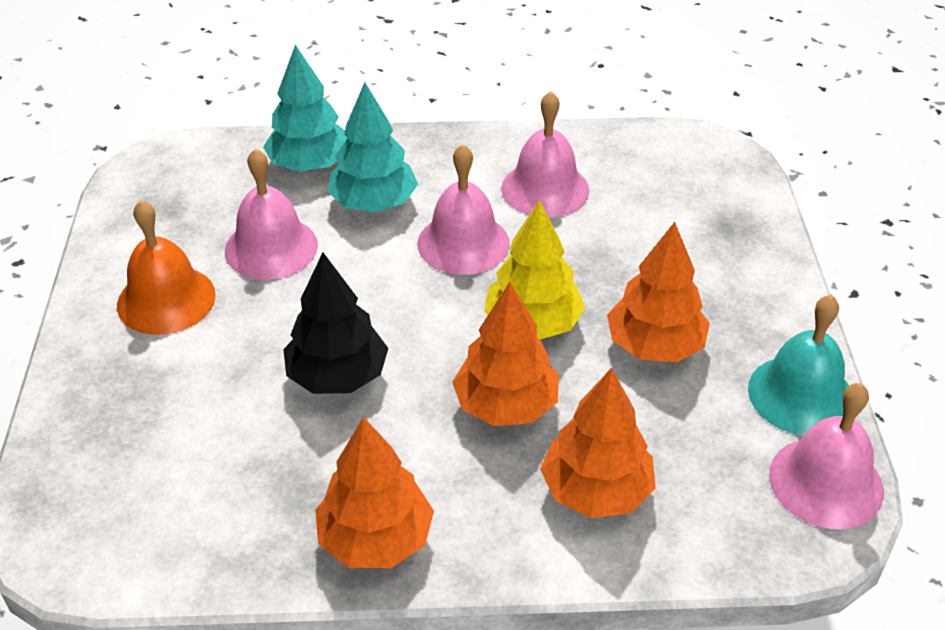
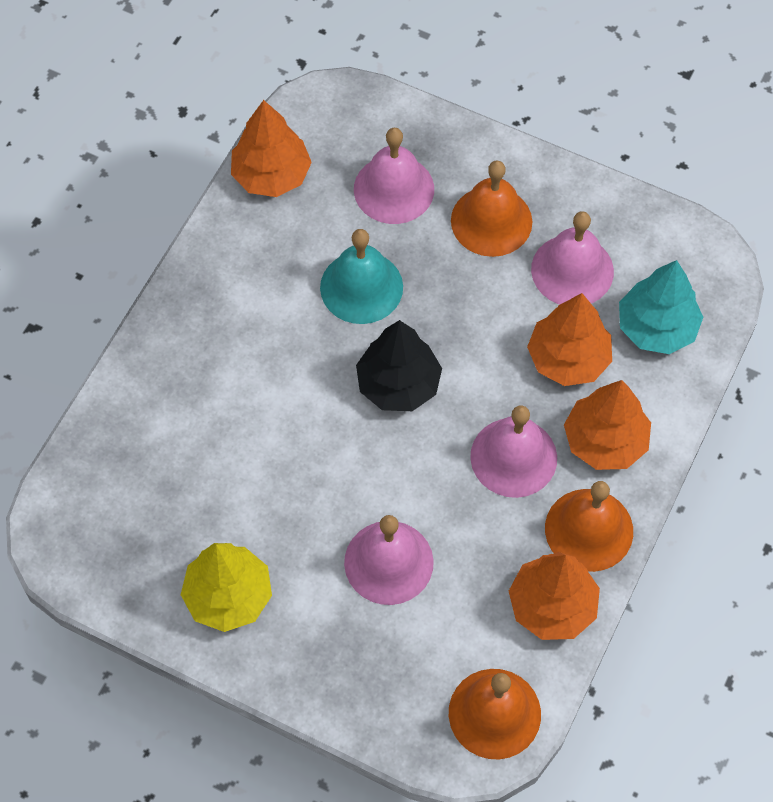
orange bell: [117,200,216,335] = 1 -> [449,669,541,759] [451,161,532,257] [545,481,633,572] = 3
turquoise tree: [263,44,347,172] [327,82,418,212] = 2 -> [619,260,703,354] = 1

